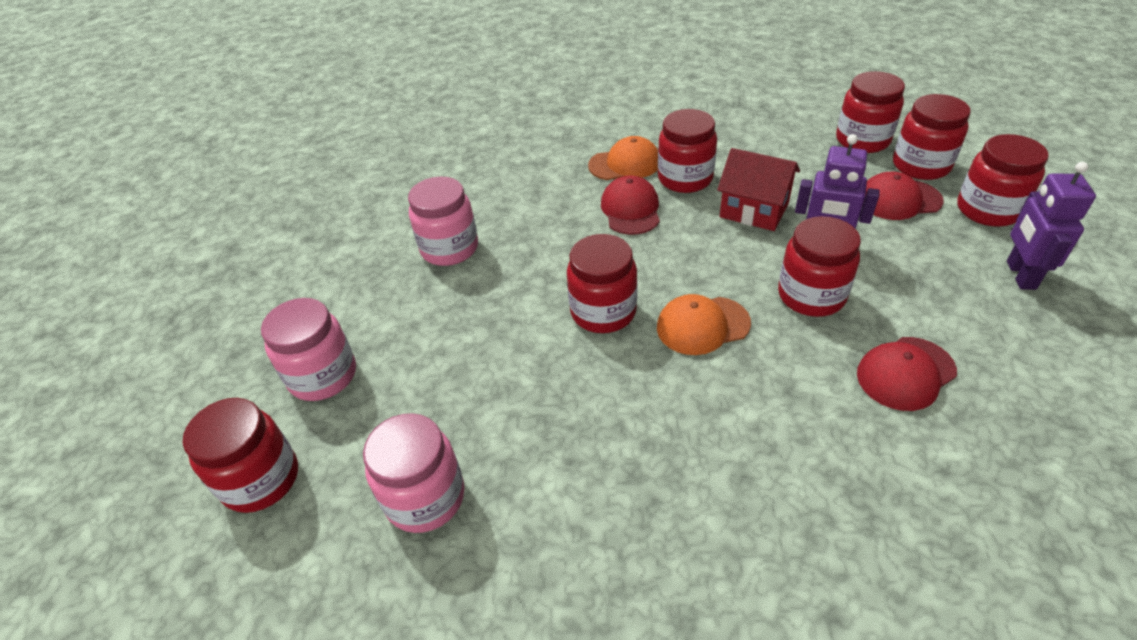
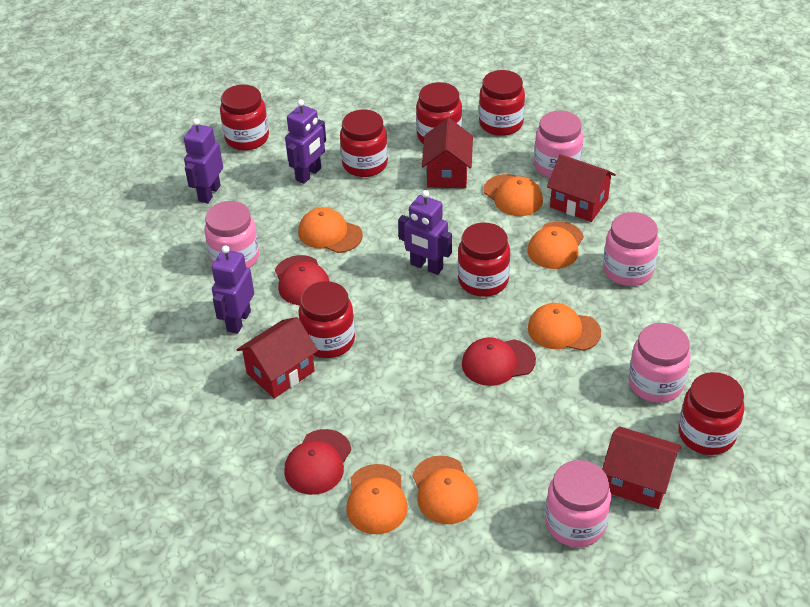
orange cap: [588,136,658,180] [657,294,751,355] = 2 -> [298,207,363,253] [346,464,408,534] [413,455,478,524] [484,174,543,216] [527,221,584,269] [528,303,601,351] = 6
pink jar: [261,298,356,401] [363,413,464,533] [408,177,478,266] = 3 -> [204,201,259,268] [534,111,583,178] [545,460,611,547] [603,212,659,286] [629,323,691,403] = 5
purple robot: [795,134,880,229] [1007,162,1096,290] = 2 -> [184,118,223,203] [212,245,254,334] [285,99,326,184] [398,190,452,275] = 4
red house: [717,148,800,231] = 1 -> [236,317,318,398] [422,118,473,188] [547,154,616,222] [602,426,681,509] = 4

